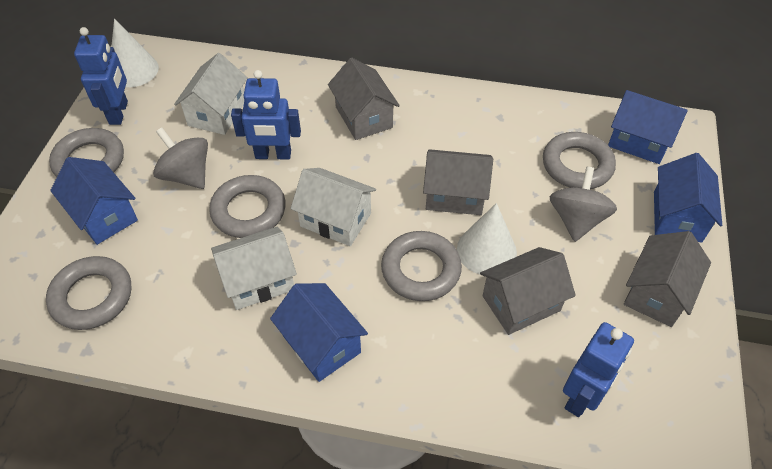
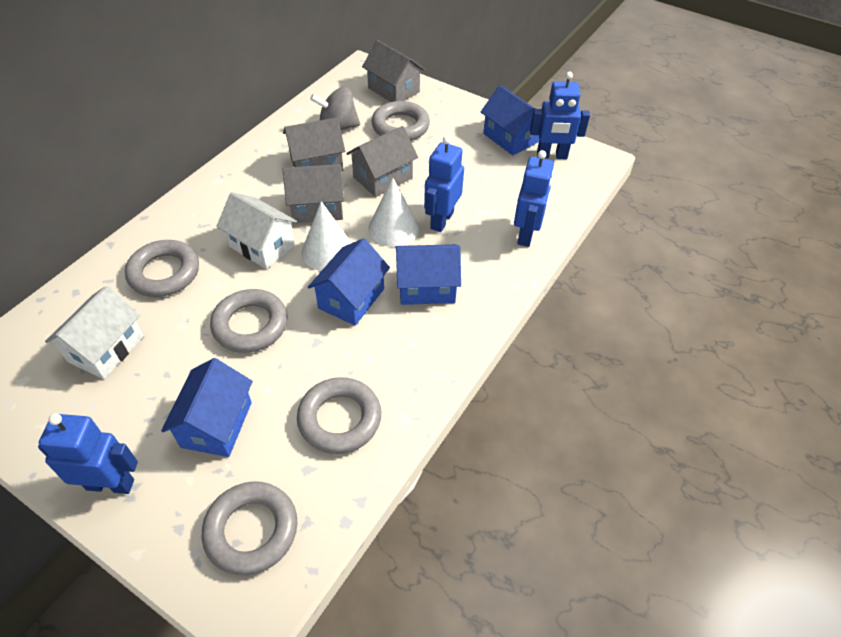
blue robot: [74,27,128,125] [231,70,301,159] [563,322,634,417] = 3 -> [38,413,138,494] [424,136,464,232] [514,150,554,247] [530,72,590,159] = 4
grey spinning top: [153,127,208,189] [550,167,617,242] = 2 -> [310,87,360,130] = 1
white house: [174,53,248,135] [211,227,297,310] [291,168,376,246] = 3 -> [45,286,144,379] [216,192,297,269] = 2

